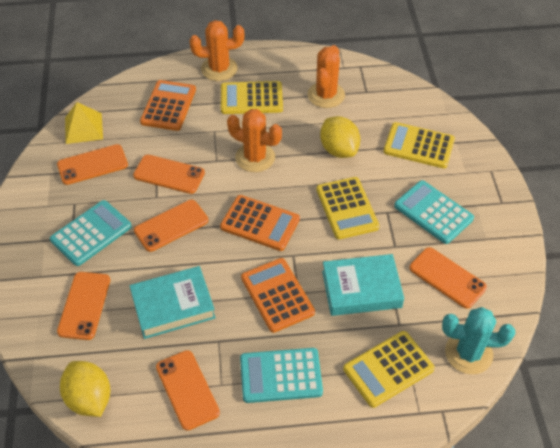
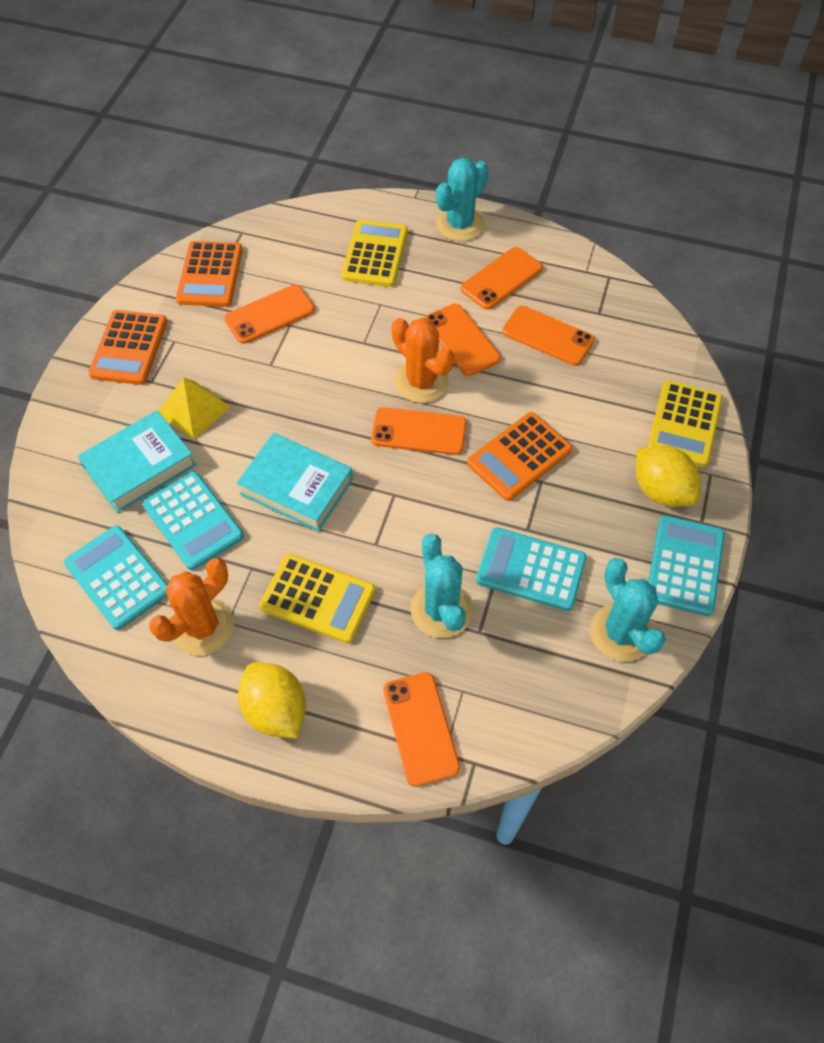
orange cactus: [190,20,244,81] [227,109,282,172] [308,45,345,108] = 3 -> [149,558,234,655] [392,318,454,403] = 2
turquoise cactus: [442,307,515,374] = 1 -> [410,534,473,638] [436,157,489,242] [590,558,666,662] = 3
turquoise calculator: [50,200,132,266] [240,348,323,403] [394,180,474,244] = 3 -> [64,526,168,630] [142,471,244,570] [476,527,587,611] [648,515,725,616] = 4
yellow calculator: [221,81,283,114] [316,177,380,239] [343,331,435,408] [383,122,455,168] = 4 -> [259,554,376,643] [341,220,408,287] [647,380,722,467] = 3

